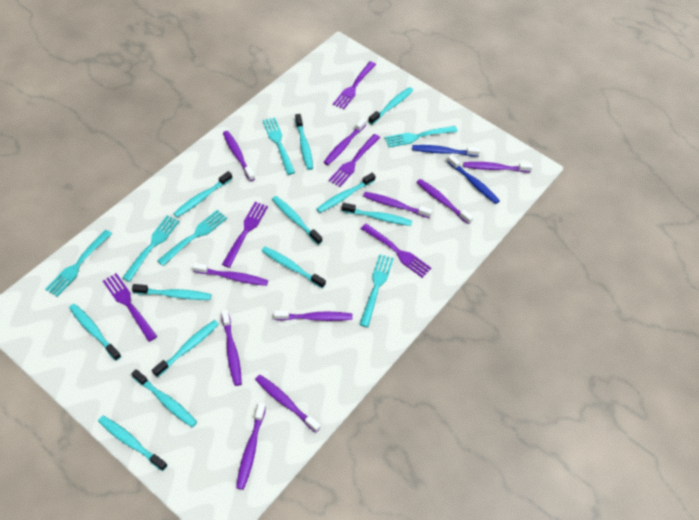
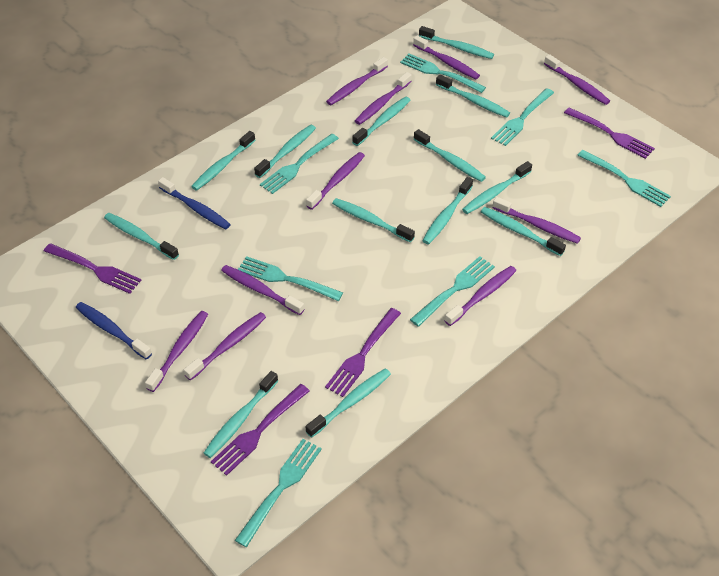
purple fork: [103,273,157,342] [222,202,268,268] [329,134,380,187] [333,61,376,110] [361,223,431,278] = 5 -> [44,243,141,294] [211,384,309,476] [325,308,401,397] [564,107,655,159] = 4
turquoise fork: [45,230,112,297] [122,215,180,282] [157,210,227,266] [262,117,295,175] [359,254,394,327] [384,126,458,148] = 6 -> [235,439,322,547] [238,256,343,301] [260,134,339,194] [400,54,486,93] [410,256,495,327] [491,88,554,146] [577,150,671,207] = 7
turquoise toothbrush: [69,304,121,361] [98,416,167,471] [132,284,211,300] [132,369,197,427] [152,320,219,377] [173,171,232,217] [262,247,326,288] [272,196,322,245] [295,114,313,170] [317,173,376,213] [342,203,412,226] [368,87,413,125] = 12 -> [104,213,179,260] [191,131,255,191] [204,371,278,458] [254,125,316,178] [305,368,391,438] [332,198,415,242] [352,97,411,146] [414,129,486,182] [419,26,494,59] [422,177,473,244] [436,75,510,118] [462,161,532,214] [481,207,566,256] = 13

